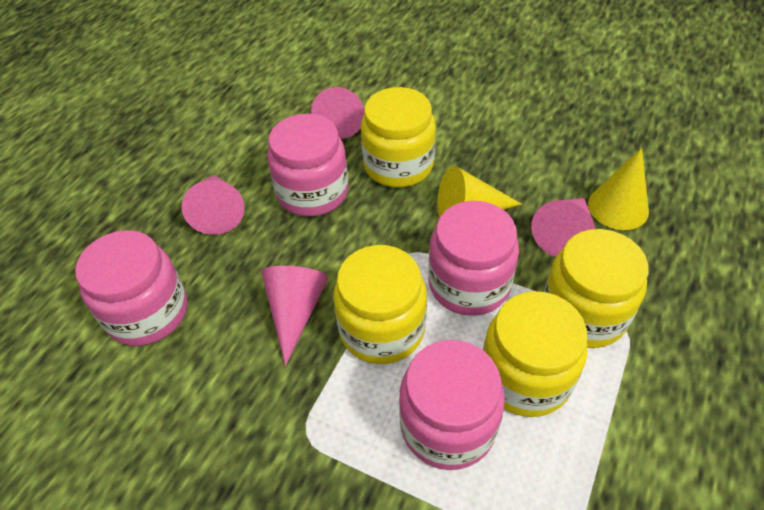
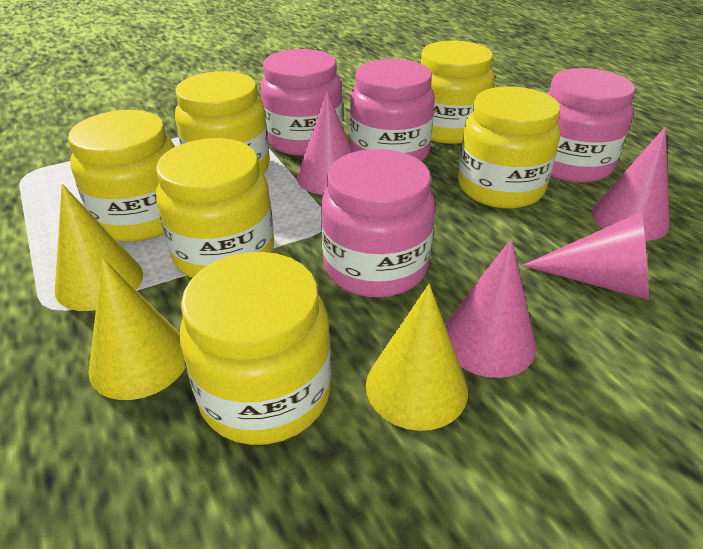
yellow cone: [438,166,521,217] [588,148,649,230] = 2 -> [55,184,143,311] [88,258,186,400] [366,284,468,431] = 3
yellow jar: [334,245,427,364] [361,87,436,188] [483,291,587,417] [544,229,649,348] = 4 -> [68,110,175,242] [156,138,274,278] [175,71,270,173] [180,252,331,445] [421,41,495,144] [458,86,560,209] = 6

